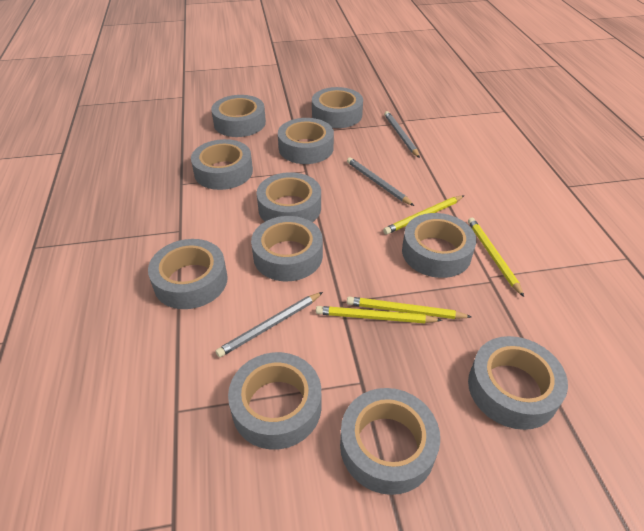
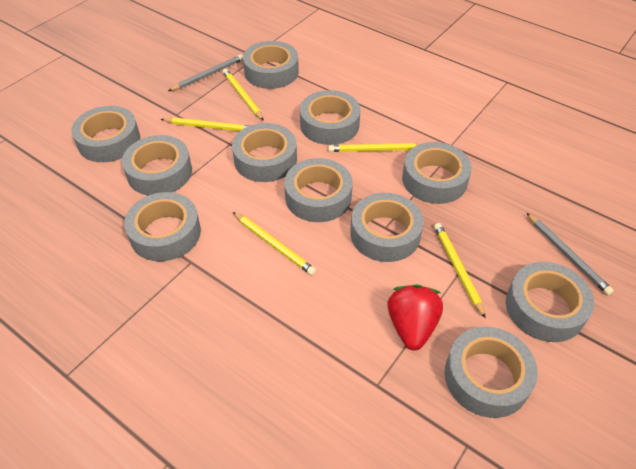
grey pencil: [216,292,323,357] [347,157,414,206] [384,111,420,158] = 3 -> [168,55,243,91] [527,213,614,295] = 2
red strawberry: none = 0 -> [387,285,443,351] = 1
yellow pencil: [316,306,442,323] [347,297,471,319] [383,196,464,234] [468,218,524,297] = 4 -> [161,117,249,131] [223,69,264,121] [233,212,316,275] [328,143,419,152] [434,223,486,319] = 5

